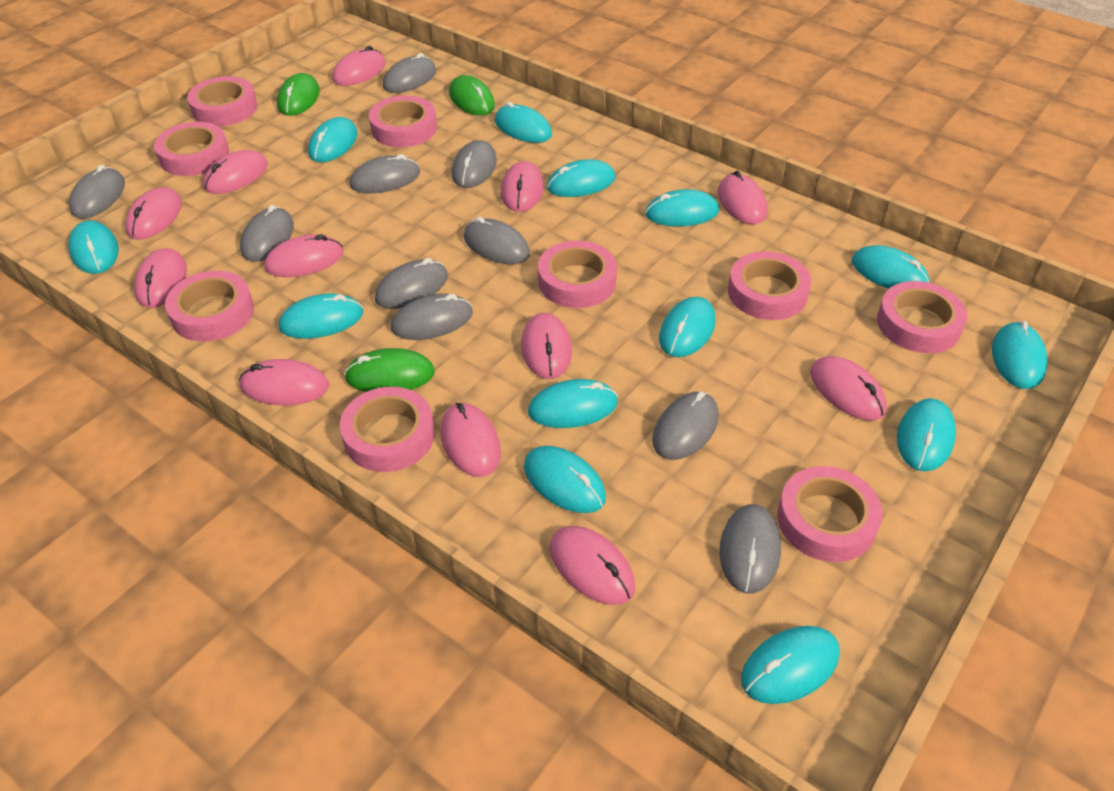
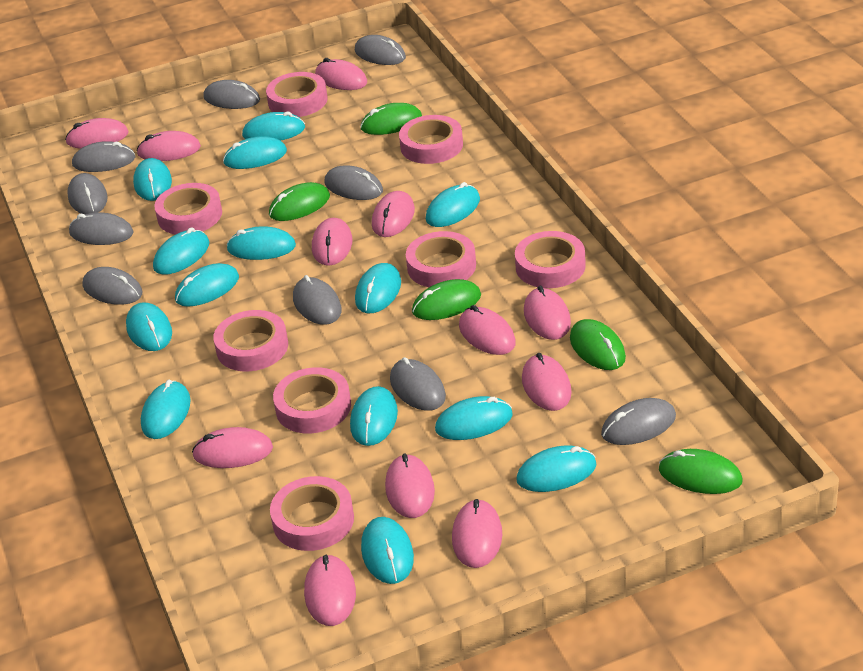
green mouse: [277,73,320,116] [344,348,435,392] [449,75,495,115] = 3 -> [269,182,330,221] [360,103,422,135] [412,279,481,320] [570,319,626,370] [659,449,742,494] = 5
pink tape: [154,122,229,176] [165,271,254,342] [187,76,258,126] [340,387,435,472] [369,96,437,147] [538,241,617,308] [728,251,811,320] [777,466,883,562] [877,281,968,353] = 9 -> [154,183,222,235] [213,310,288,371] [266,72,328,117] [270,476,354,551] [273,367,351,433] [399,115,463,164] [406,231,476,287] [515,231,586,288] = 8
turquoise mouse: [68,220,119,274] [279,293,363,339] [308,117,358,162] [495,102,552,143] [524,446,606,513] [528,379,618,428] [546,159,616,197] [645,189,719,227] [659,297,715,357] [741,626,840,704] [852,245,930,289] [897,398,956,472] [992,321,1047,389] = 13 -> [126,302,172,351] [133,158,172,201] [141,380,191,439] [153,227,209,275] [175,263,239,307] [223,136,287,169] [226,226,296,260] [242,112,305,141] [350,386,398,446] [355,263,401,313] [361,517,414,584] [426,182,480,227] [435,396,513,440] [516,446,597,492] = 14

